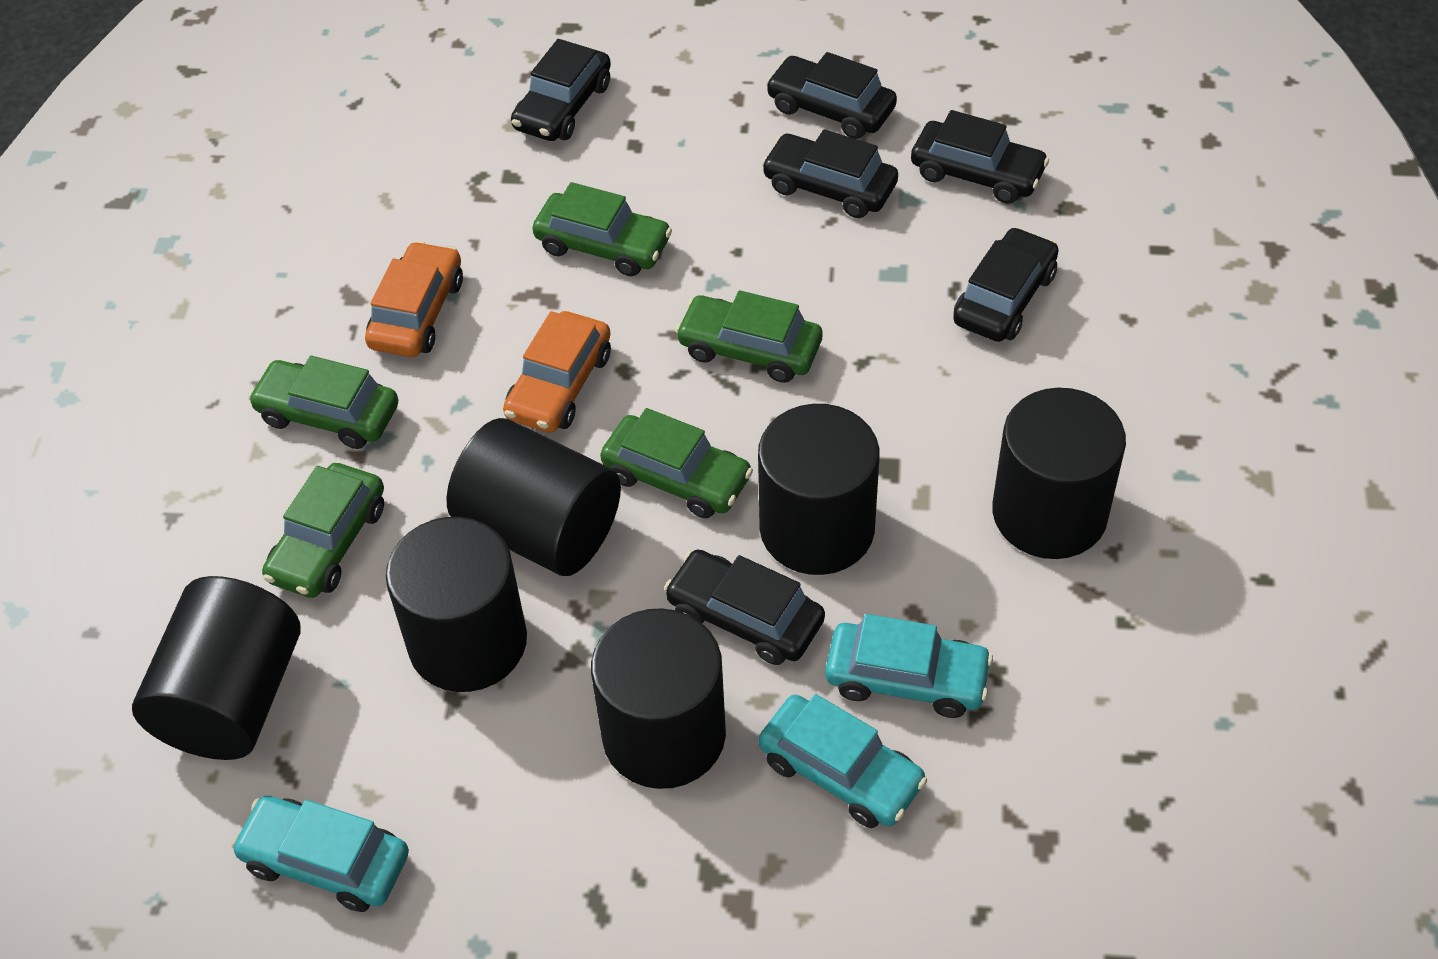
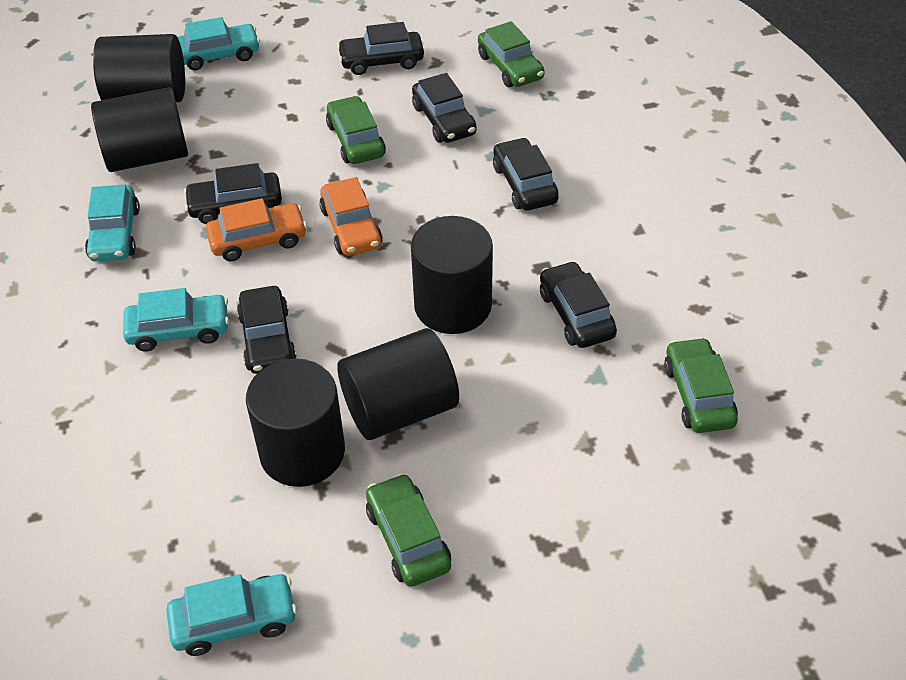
black cylinder: [132,576,301,760] [386,517,527,692] [447,418,621,576] [591,608,726,789] [758,404,879,575] [992,388,1126,559] = 6 -> [91,87,188,172] [93,34,185,102] [246,358,345,487] [338,328,459,440] [411,216,493,334] = 5
green car: [248,356,398,449] [262,463,384,598] [532,182,672,276] [600,408,753,518] [675,290,822,383] = 5 -> [326,96,386,164] [366,473,451,587] [478,21,545,87] [664,337,738,433] = 4
turquoise car: [231,796,409,912] [759,694,927,828] [825,614,993,718] = 3 -> [85,184,140,262] [123,288,229,352] [166,574,297,656] [178,17,260,70] = 4

